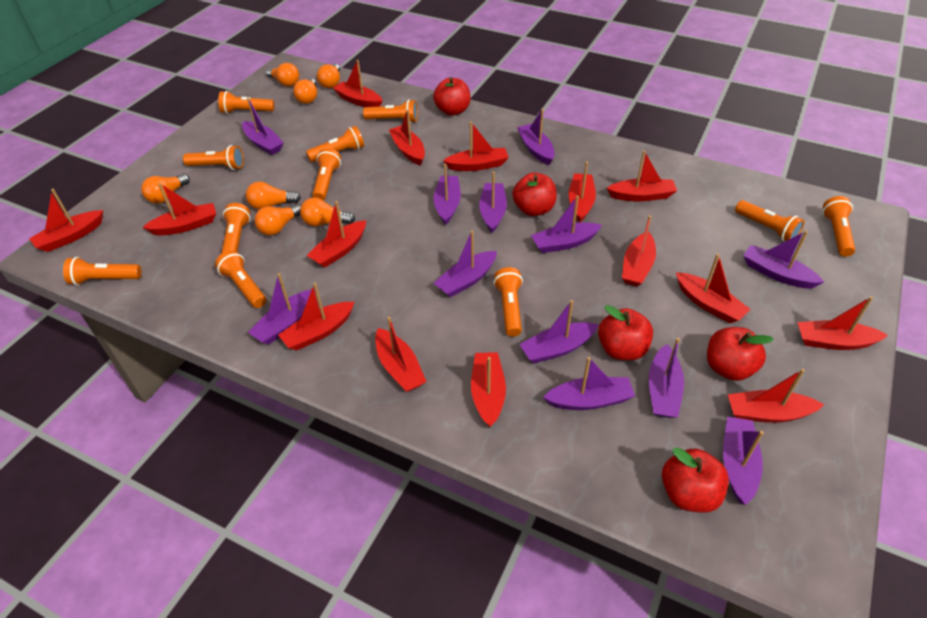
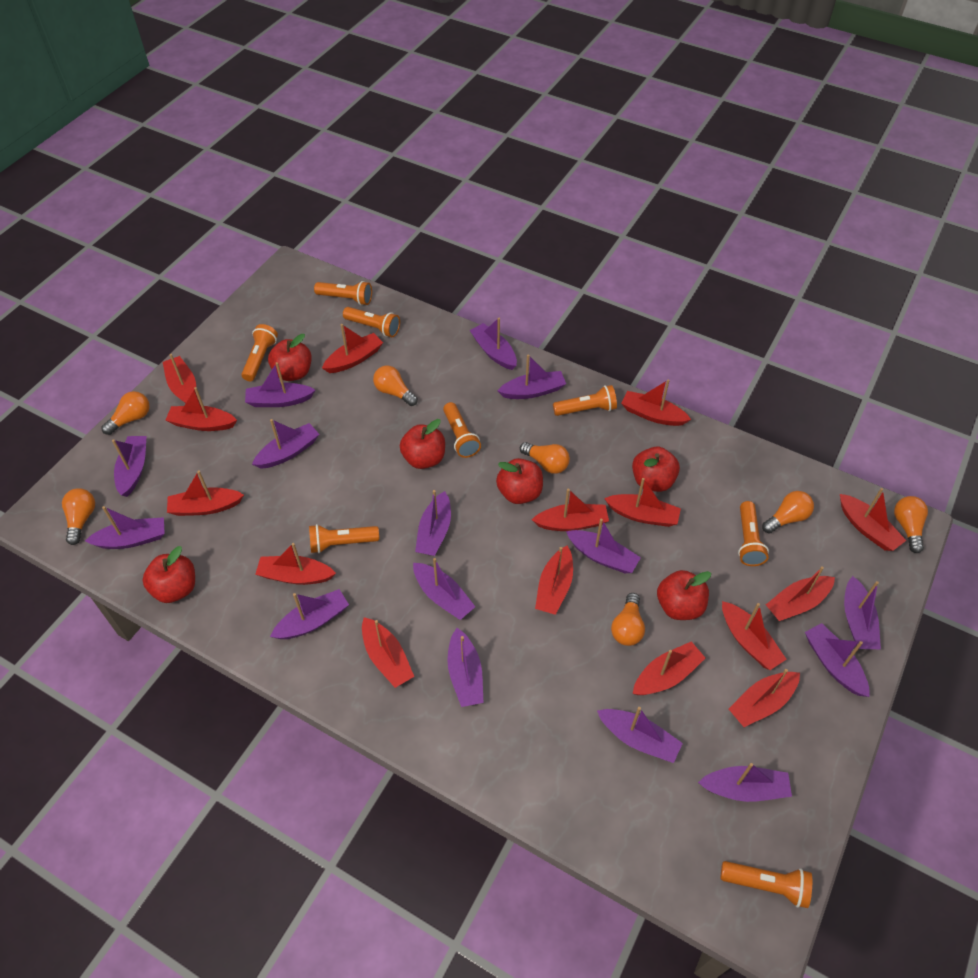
orange flashlight: [63,257,142,285] [183,145,244,170] [215,250,266,308] [218,91,275,114] [221,203,251,254] [306,126,364,162] [312,148,341,200] [363,100,418,123] [493,267,523,337] [735,200,804,241] [823,196,855,257] = 11 -> [241,324,278,381] [309,524,379,553] [314,281,372,305] [343,307,400,337] [443,402,481,458] [553,385,617,416] [721,861,812,908] [738,501,769,566] = 8
purple boat: [242,97,284,155] [248,273,315,344] [434,164,461,225] [434,230,497,297] [479,171,507,233] [517,108,555,165] [519,300,599,363] [531,196,602,253] [543,357,635,410] [649,338,684,418] [723,417,764,505] [743,231,824,289] = 12 -> [85,506,165,549] [112,436,147,497] [245,362,315,407] [252,419,319,469] [270,589,349,639] [413,558,475,620] [415,490,451,556] [447,628,484,707] [470,318,517,370] [497,354,566,399] [566,519,641,573] [597,707,683,763] [698,763,792,802] [805,623,870,697] [844,576,881,649] = 15
red apple: [433,77,470,116] [512,173,557,216] [598,305,653,360] [662,447,729,513] [707,327,774,381] = 5 -> [142,546,195,603] [268,334,312,381] [400,419,445,469] [496,458,543,504] [632,447,680,492] [657,570,711,620] = 6

